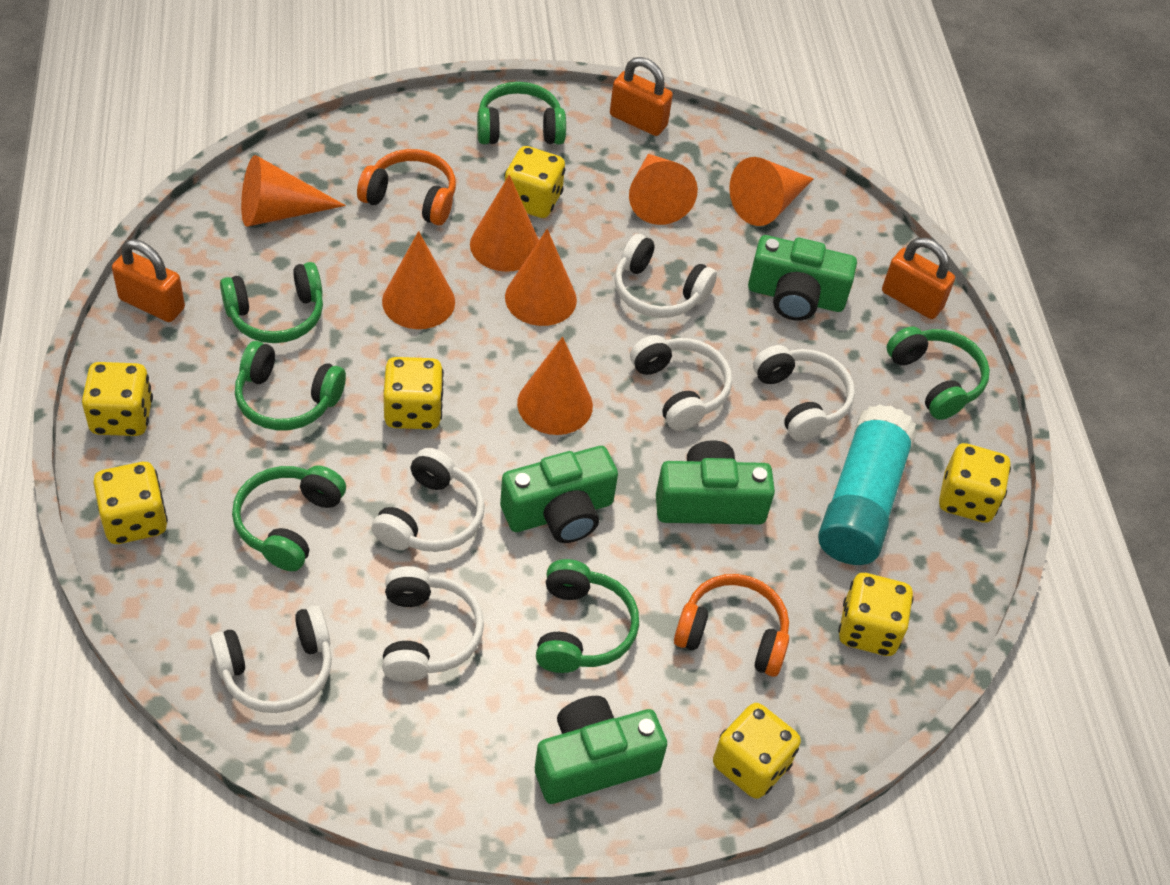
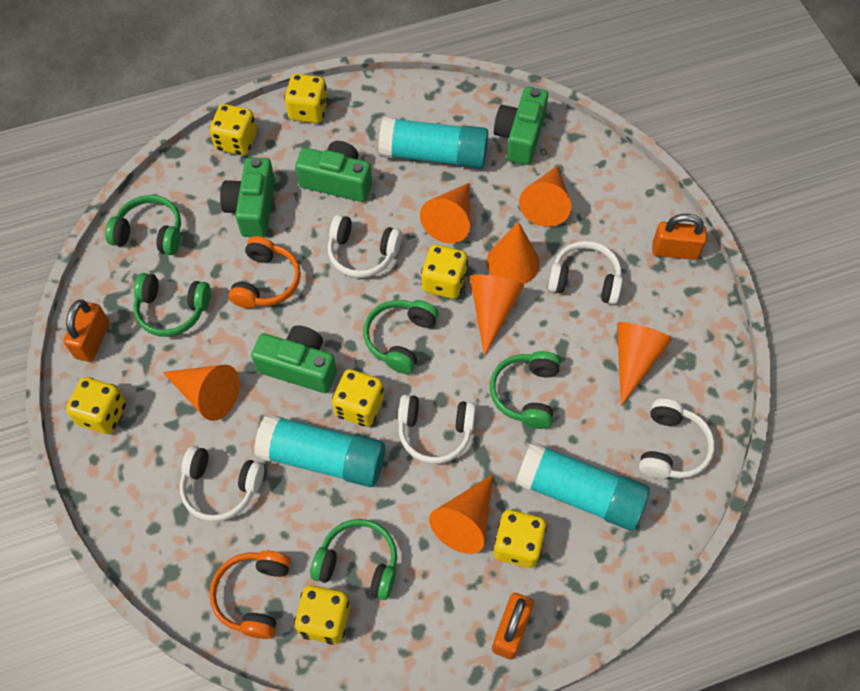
green headphones: [220,262,323,343] [232,465,346,571] [235,341,346,431] [477,82,566,144] [536,559,639,673] [886,326,990,420] = 6 -> [105,195,181,255] [133,273,211,337] [310,519,397,600] [363,300,439,374] [490,351,561,429] = 5
turquoise glue stick: [818,404,917,565] = 1 -> [254,414,385,487] [378,117,488,169] [516,441,650,531] = 3
white headphones: [210,605,332,713] [371,448,485,552] [382,566,484,682] [614,234,717,318] [630,335,732,431] [753,345,855,441] = 6 -> [180,446,264,522] [328,214,402,278] [398,395,476,464] [548,241,623,305] [639,399,715,479] = 5

